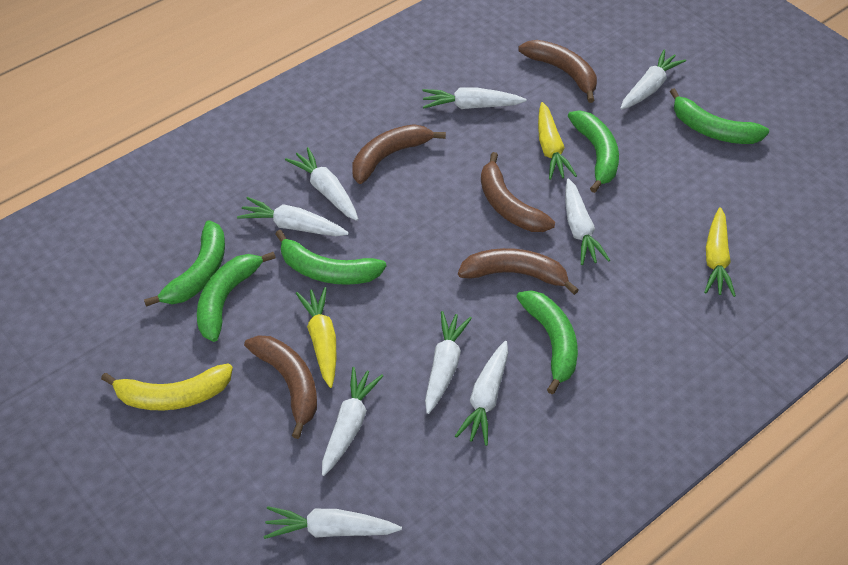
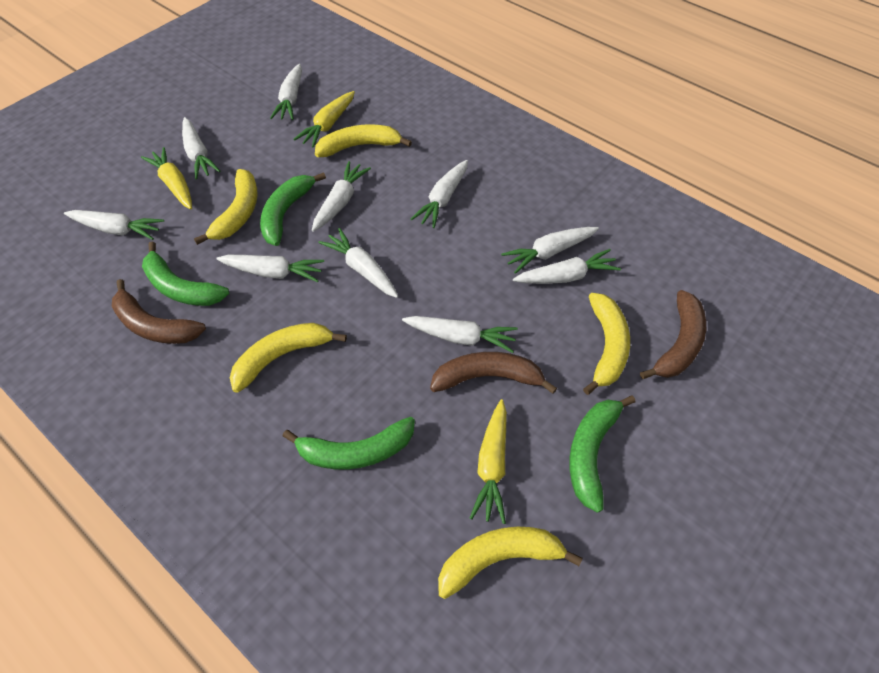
brown banana: [244,335,317,439] [352,124,446,184] [458,248,579,295] [481,152,555,232] [518,40,597,103] = 5 -> [112,279,206,344] [430,352,557,394] [640,290,706,379] = 3
green banana: [144,220,225,307] [197,252,276,342] [275,230,386,285] [517,290,578,394] [568,111,619,193] [670,88,769,144] = 6 -> [142,242,229,306] [260,172,326,246] [283,417,415,470] [569,395,635,513] = 4
white carrot: [237,197,349,236] [263,506,402,539] [285,147,358,221] [322,367,383,476] [422,87,526,109] [425,311,472,414] [455,341,508,446] [565,179,610,265] [620,50,686,110] = 9 -> [64,210,164,240] [182,117,220,179] [216,255,324,282] [270,64,302,120] [312,161,371,232] [319,228,398,298] [402,316,518,353] [411,160,468,228] [501,227,599,274] [513,249,621,284] = 10
yellow banana: [101,363,233,411] = 1 -> [194,169,258,245] [230,323,347,393] [315,124,412,157] [438,527,582,599] [583,293,630,395] = 5

